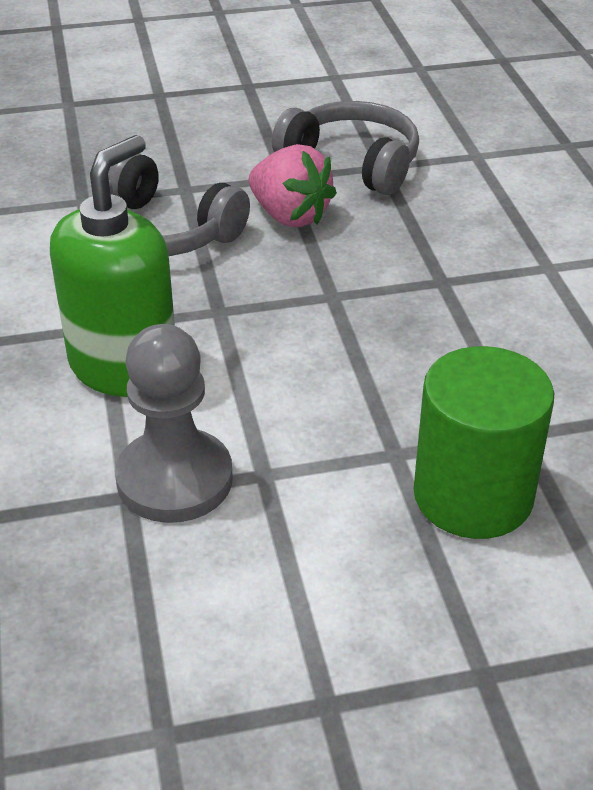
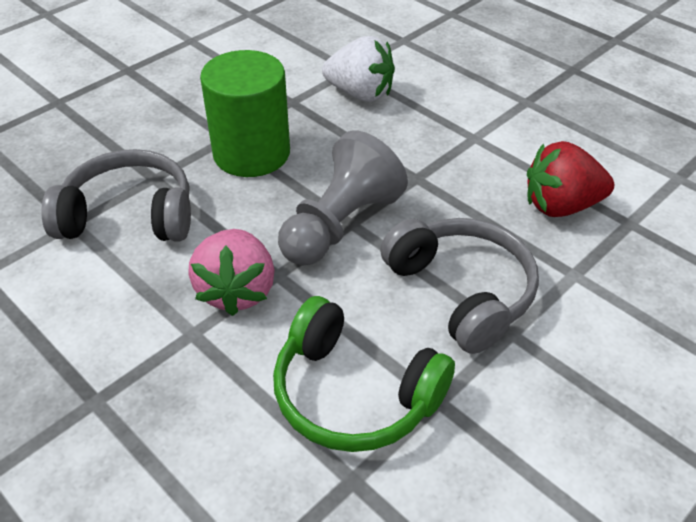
green headphones: none = 0 -> [273,296,455,452] = 1
green soap dispenser: [50,135,175,397] = 1 -> none = 0
red strawberry: none = 0 -> [527,141,614,217] = 1
white strawberry: none = 0 -> [322,36,395,102] = 1

